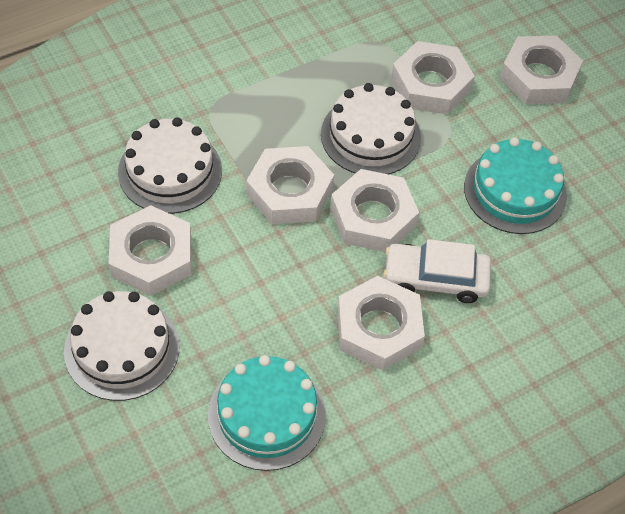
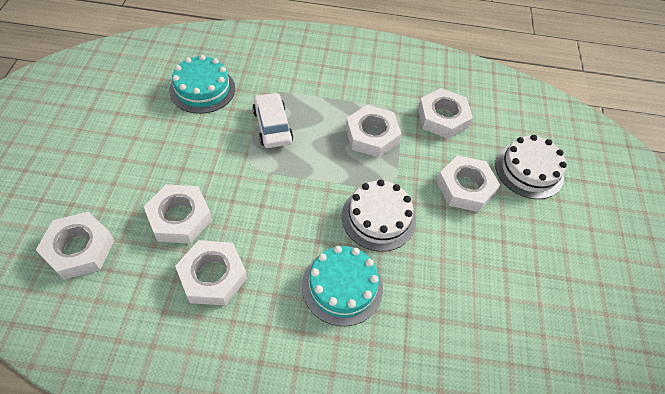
white cake: [64,291,180,401] [118,117,222,214] [321,83,421,174] = 3 -> [342,180,416,252] [495,135,567,199] = 2

